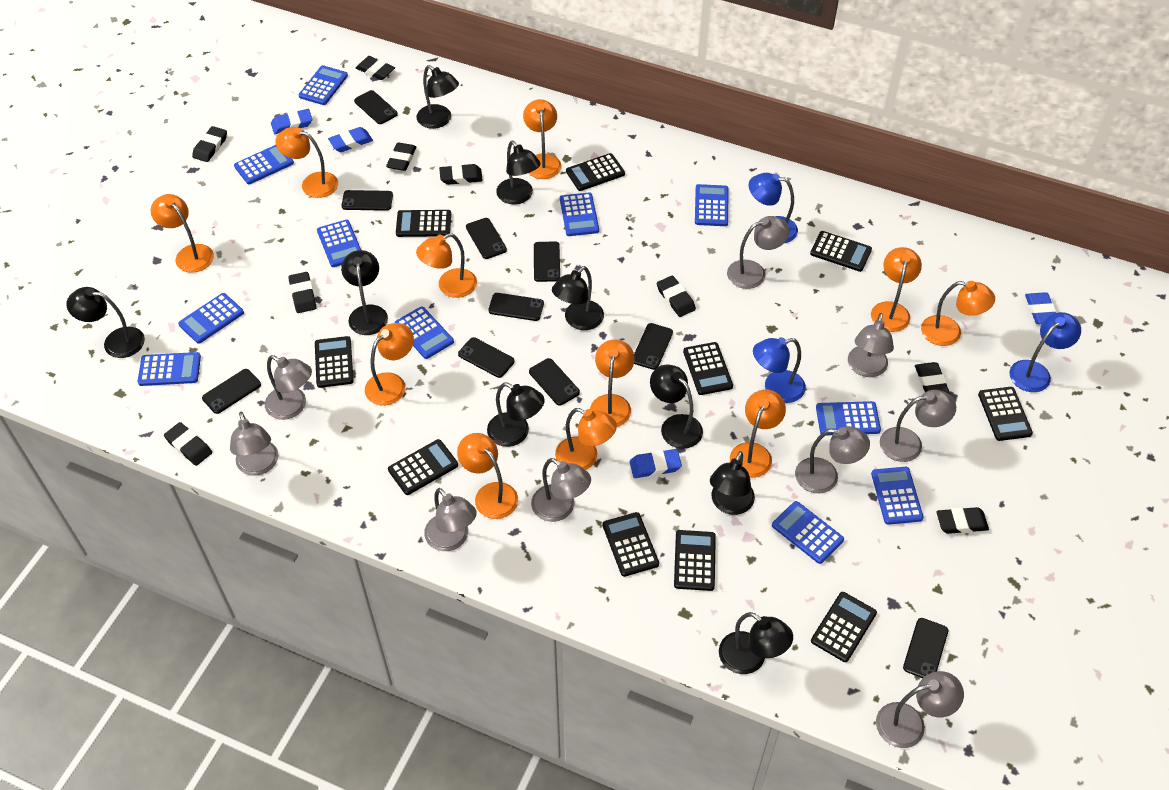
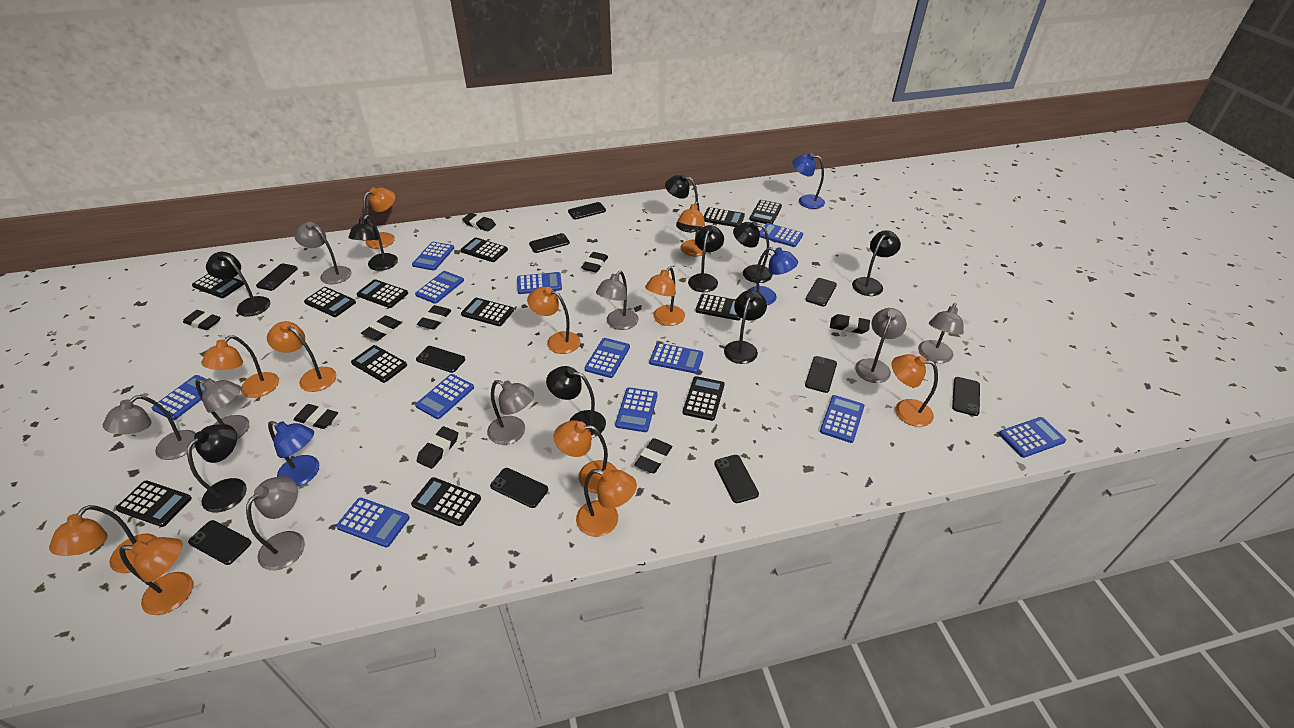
black calculator: [315,336,354,388] [388,439,458,495] [396,210,451,237] [566,153,625,191] [603,512,659,577] [674,530,716,591] [683,342,733,395] [810,231,872,272] [811,592,877,662] [978,387,1033,441] = 10 -> [116,480,192,527] [192,273,244,298] [304,287,356,317] [351,345,407,383] [356,279,408,308] [411,477,481,526] [460,237,508,262] [461,298,514,326] [683,376,725,421] [695,294,741,321] [703,207,745,227] [749,200,782,224] = 12
blue calculator: [138,352,201,386] [178,293,244,344] [234,145,294,184] [299,65,348,105] [317,220,361,267] [394,306,454,359] [560,192,599,236] [695,184,728,226] [772,501,844,564] [816,401,881,435] [871,467,924,525] = 11 -> [151,375,206,420] [336,498,410,547] [412,242,454,271] [415,271,464,304] [415,374,474,419] [517,272,562,294] [584,338,630,378] [615,387,658,432] [649,343,703,374] [760,223,803,247] [820,395,865,443] [999,417,1066,458] = 12
blue eraser: [271,109,312,134] [328,127,373,152] [630,449,682,478] [1025,292,1056,324] = 4 -> none = 0
grey lamp: [230,412,279,476] [265,355,312,420] [424,488,477,551] [531,458,591,522] [727,216,790,289] [795,426,870,493] [848,313,894,377] [876,671,964,748] [880,390,956,462] = 9 -> [103,395,196,460] [195,378,249,439] [246,476,305,570] [294,222,352,284] [487,380,534,445] [596,271,638,330] [855,308,907,383] [918,303,964,363] = 8

